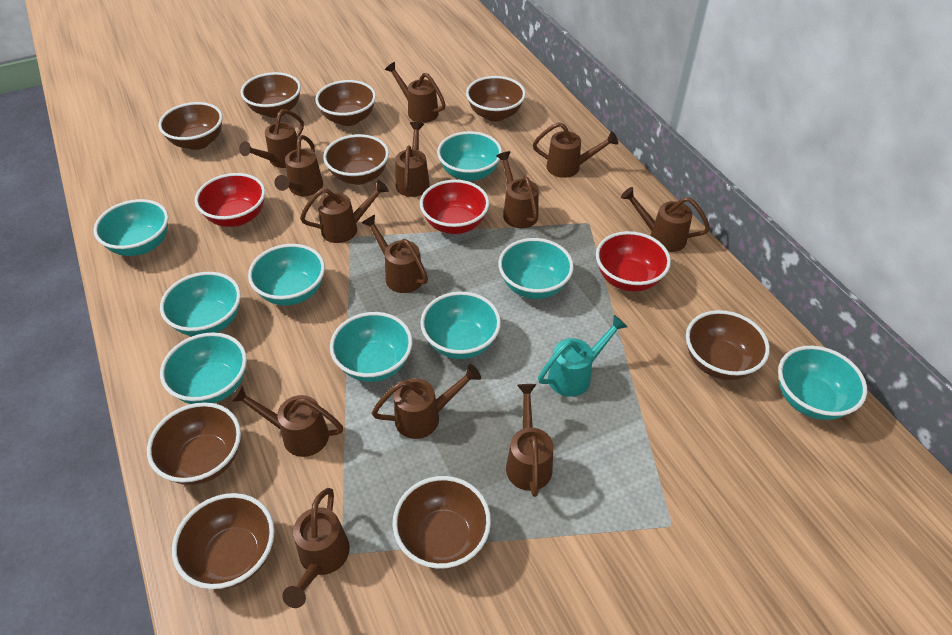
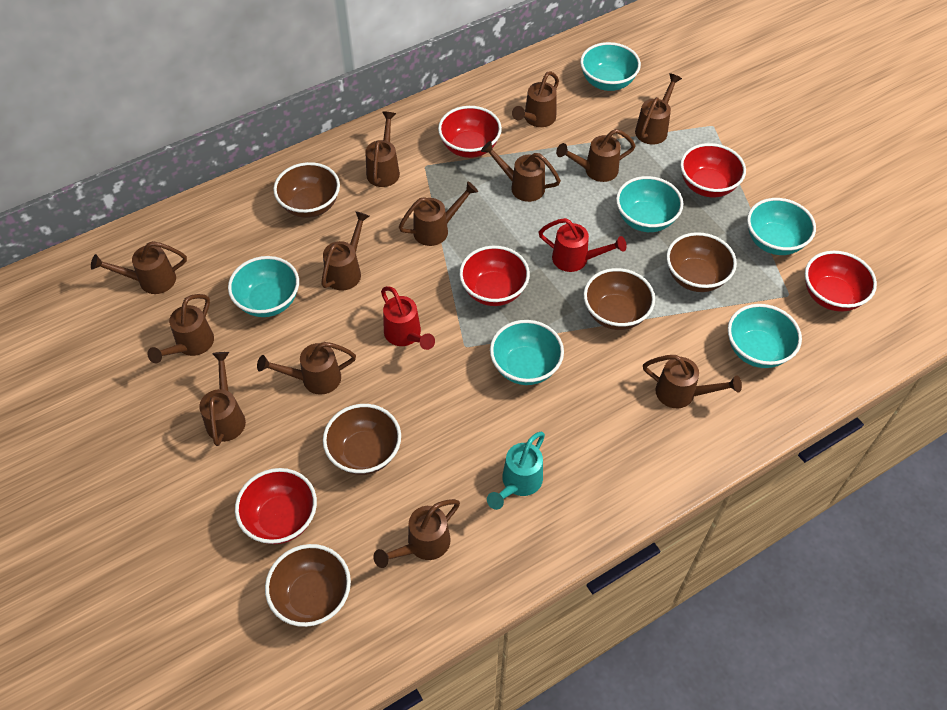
brown bowl: [147,402,241,485] [158,102,223,150] [172,493,274,589] [241,72,301,118] [315,80,376,126] [323,134,389,185] [393,476,491,569] [466,76,526,121] [686,310,770,380] = 9 -> [265,544,351,627] [273,162,340,218] [323,404,401,475] [583,268,655,330] [666,232,737,292] = 5
red bowl: [195,173,265,227] [420,180,489,234] [596,231,671,292] = 3 -> [235,468,317,544] [438,106,502,158] [459,246,530,306] [680,143,746,197] [805,251,877,312] = 5
red watering can: none = 0 -> [381,286,435,350] [538,218,627,272] = 2
turquoise bowl: [94,199,169,256] [160,272,241,336] [160,332,247,404] [248,244,325,306] [330,312,412,382] [420,292,501,359] [437,131,502,181] [498,238,574,299] [778,346,867,420] = 9 -> [228,256,299,317] [490,320,564,385] [580,42,641,91] [616,176,683,232] [728,304,802,368] [747,198,816,255] = 6

